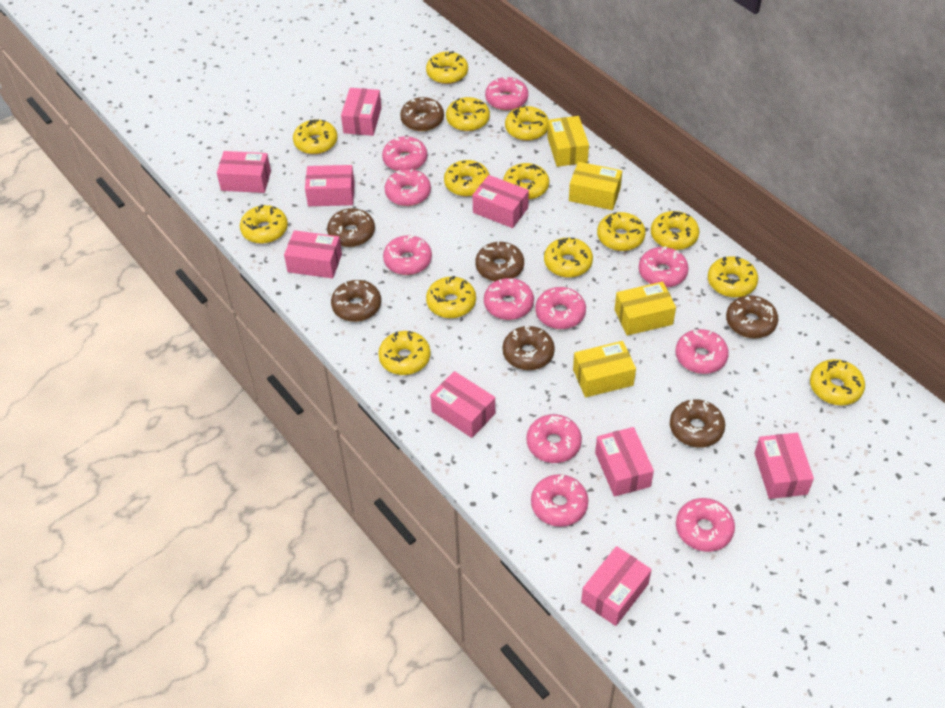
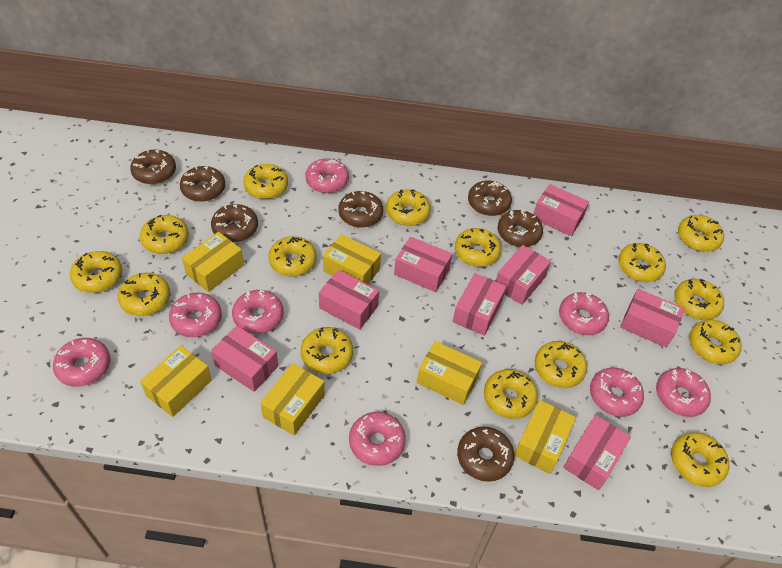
pink box: [217,151,271,193] [284,230,342,279] [305,165,355,206] [341,88,382,136] [430,371,495,438] [472,175,529,228] [581,546,652,626] [595,427,654,497] [754,433,814,499] = 9 -> [211,326,278,392] [319,270,379,330] [394,237,452,292] [453,273,506,336] [496,245,551,305] [534,184,589,236] [563,415,631,490] [620,289,685,348] = 8
pink donut: [382,136,427,171] [383,235,432,275] [384,169,431,206] [484,278,534,320] [485,77,528,111] [527,414,582,463] [531,474,588,527] [535,287,586,329] [639,246,689,287] [676,329,729,374] [676,498,735,552] = 11 -> [53,338,110,387] [169,293,222,337] [232,290,284,334] [305,158,349,193] [349,412,406,466] [559,292,609,335] [590,368,644,417] [656,368,711,417] = 8
yellow box: [547,116,589,167] [569,162,622,210] [573,341,636,397] [614,282,676,336] = 4 -> [140,346,212,417] [182,232,244,292] [260,363,325,436] [323,234,381,284] [417,341,482,405] [514,400,576,474] = 6
yellow donut: [240,204,288,244] [293,119,338,154] [378,331,431,375] [426,51,468,84] [426,276,476,318] [444,160,490,197] [446,97,490,131] [503,163,549,200] [505,106,549,141] [544,238,593,278] [597,212,646,251] [651,211,699,250] [708,256,758,298] [810,359,865,405] = 14 -> [70,251,122,293] [118,273,170,316] [140,215,189,254] [243,164,288,199] [268,236,317,276] [301,327,353,374] [386,189,431,226] [455,228,501,267] [484,369,538,419] [535,341,587,388] [618,243,666,282] [671,432,729,487] [674,279,724,320] [678,215,724,252] [689,320,742,364] = 15

